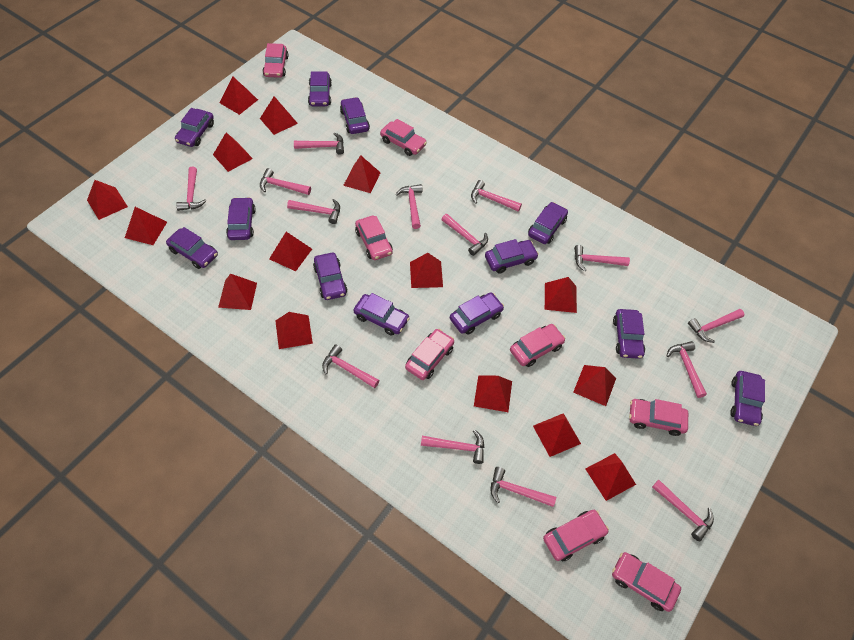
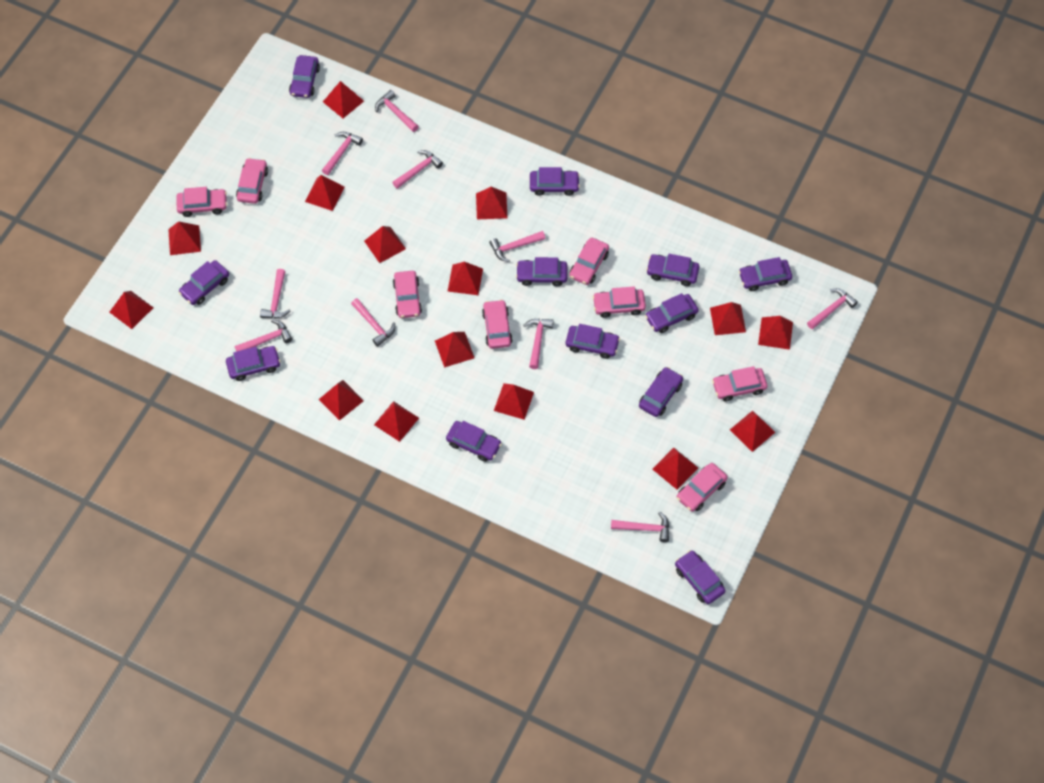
pink hammer: [176,167,206,211] [260,168,311,195] [287,199,340,224] [294,132,344,155] [322,344,380,388] [396,184,423,229] [421,430,484,464] [441,214,488,256] [471,180,522,212] [490,467,556,507] [574,245,630,271] [652,480,714,541] [666,341,707,398] [688,309,744,343] = 14 -> [235,320,292,352] [260,269,290,318] [322,132,363,175] [351,298,395,347] [375,90,419,132] [392,150,443,189] [489,231,546,262] [523,319,554,369] [611,511,669,542] [807,288,858,329] = 10

